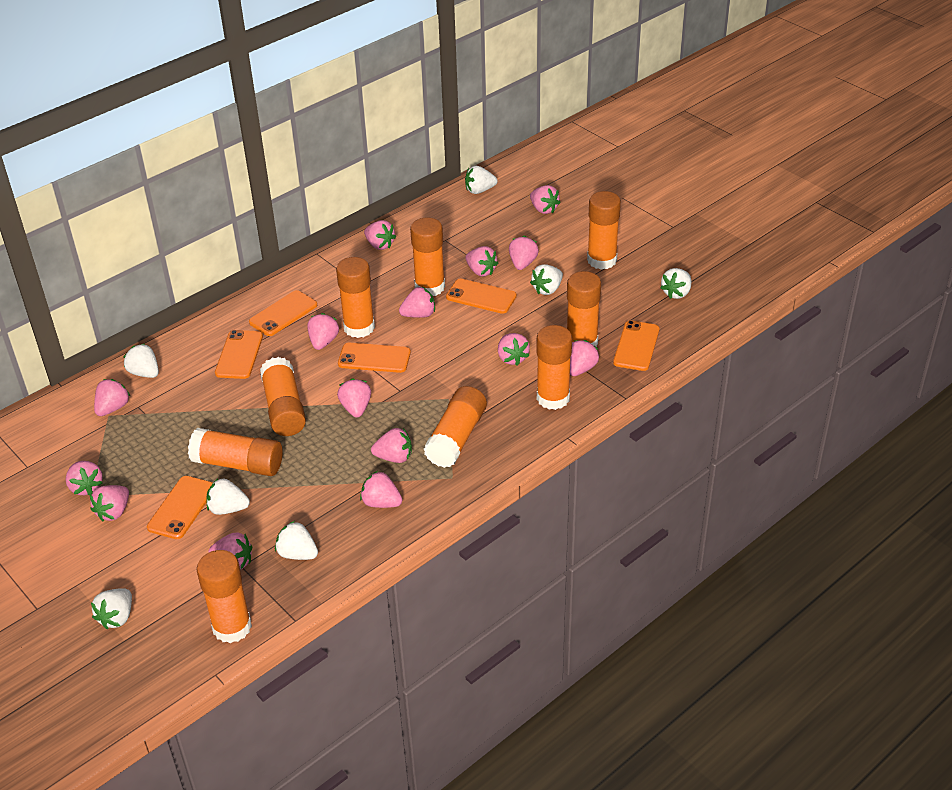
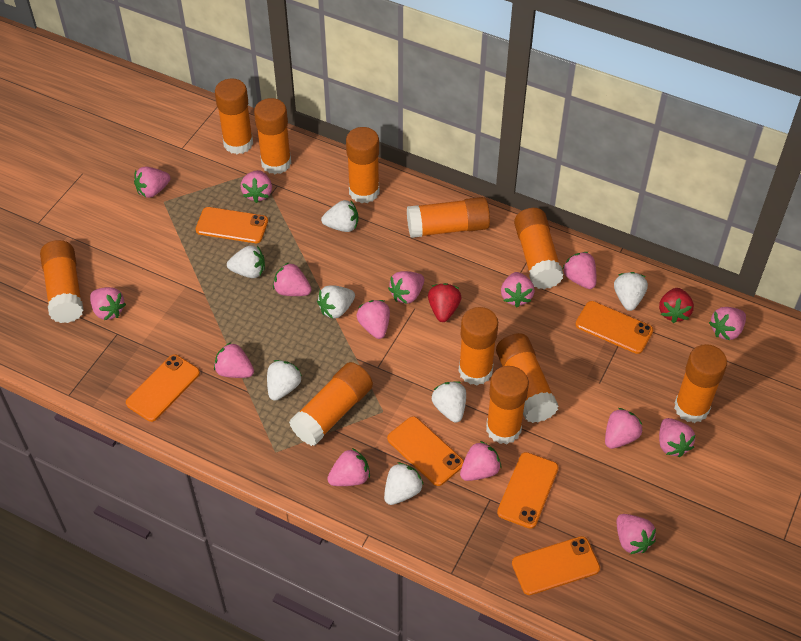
orange glue stick: [188,428,283,476] [197,550,252,643] [260,357,306,436] [336,257,375,338] [410,217,445,296] [424,386,487,468] [537,325,572,410] [567,271,601,347] [587,191,621,270] = 9 -> [40,240,84,323] [215,78,253,154] [254,98,291,174] [289,362,373,446] [346,127,380,203] [407,197,490,238] [459,307,498,385] [486,366,529,444] [496,333,559,423] [514,208,564,289] [674,344,727,423] = 11
red strawberry: none = 0 -> [428,283,461,322] [659,288,694,323] = 2

